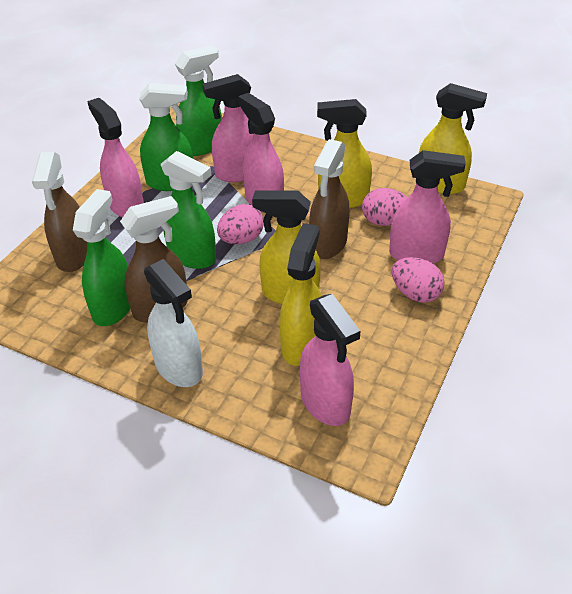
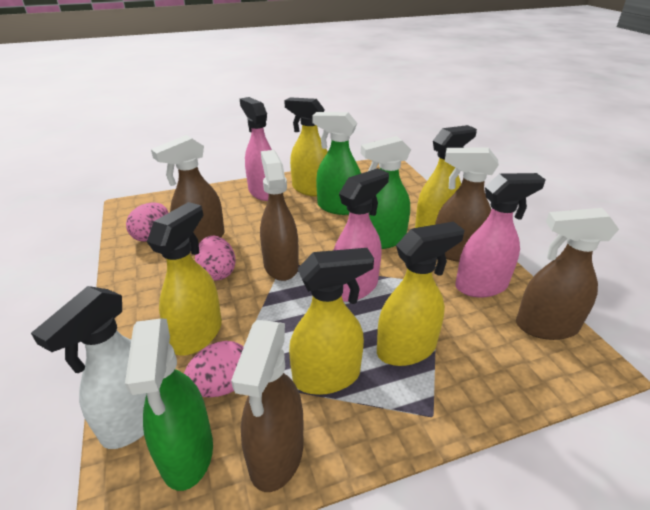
brown spray bottle: [32,152,87,272] [120,196,188,323] [309,139,350,259] = 3 -> [151,135,225,243] [231,320,303,492] [260,150,299,281] [435,147,499,262] [516,208,619,340] = 5
green spray bottle: [73,189,131,326] [139,83,193,191] [161,151,216,269] [175,46,222,156] = 4 -> [125,319,213,491] [312,112,361,215] [361,136,411,249] = 3
pink spray bottle: [87,98,144,217] [203,74,253,182] [238,93,284,212] [300,294,360,426] [389,150,466,263] = 5 -> [240,97,272,201] [334,168,389,302] [455,173,546,298] = 3
yellow spray bottle: [252,191,321,304] [279,223,322,366] [317,99,372,208] [419,83,487,194] = 4 -> [147,202,222,356] [284,97,328,197] [289,248,374,395] [377,222,465,366] [415,125,477,228] = 5

